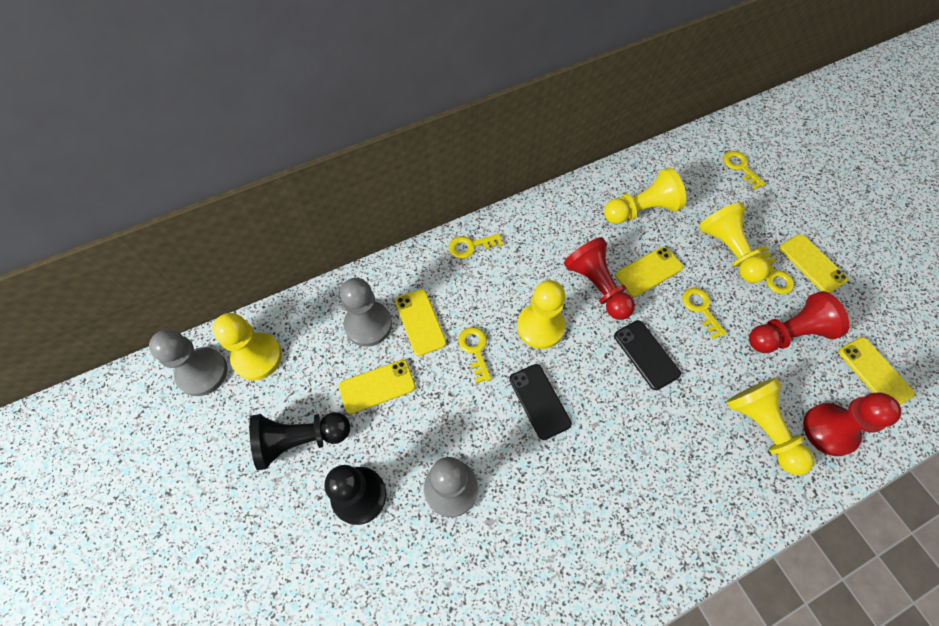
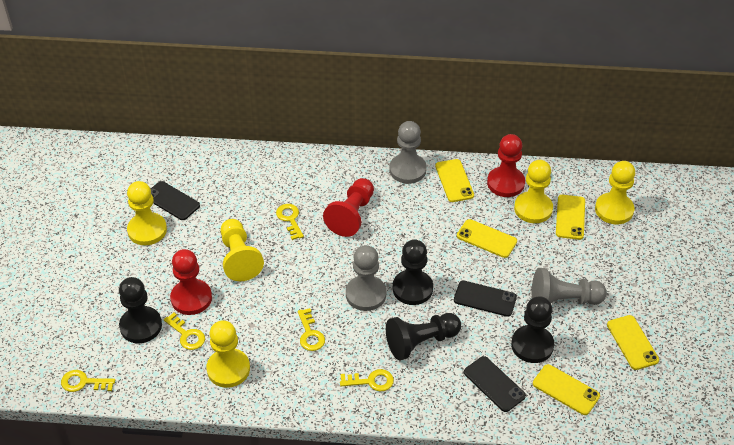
black pawn: [249,412,350,470] [324,465,386,525] = 2 -> [119,277,162,343] [386,313,461,360] [393,240,433,305] [511,296,554,363] = 4
black phone: [509,364,572,440] [614,320,681,390] = 2 -> [151,181,200,220] [454,281,517,317] [464,356,526,412] = 3

